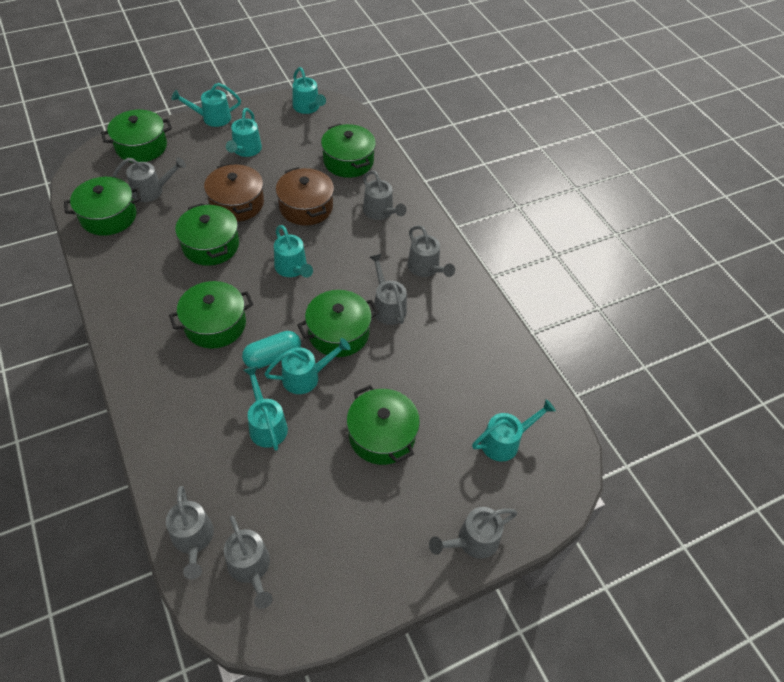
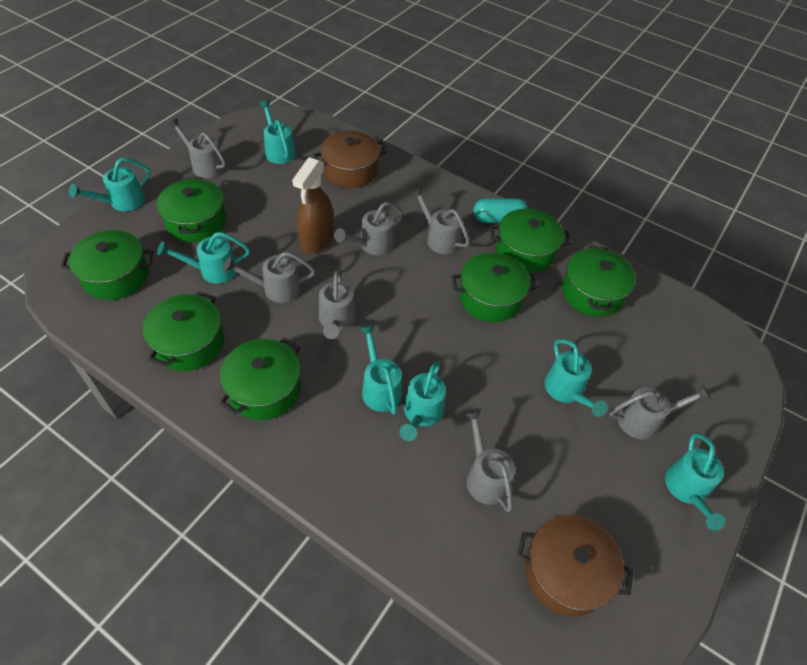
brown spray bottle: none = 0 -> [292,157,334,254] = 1

